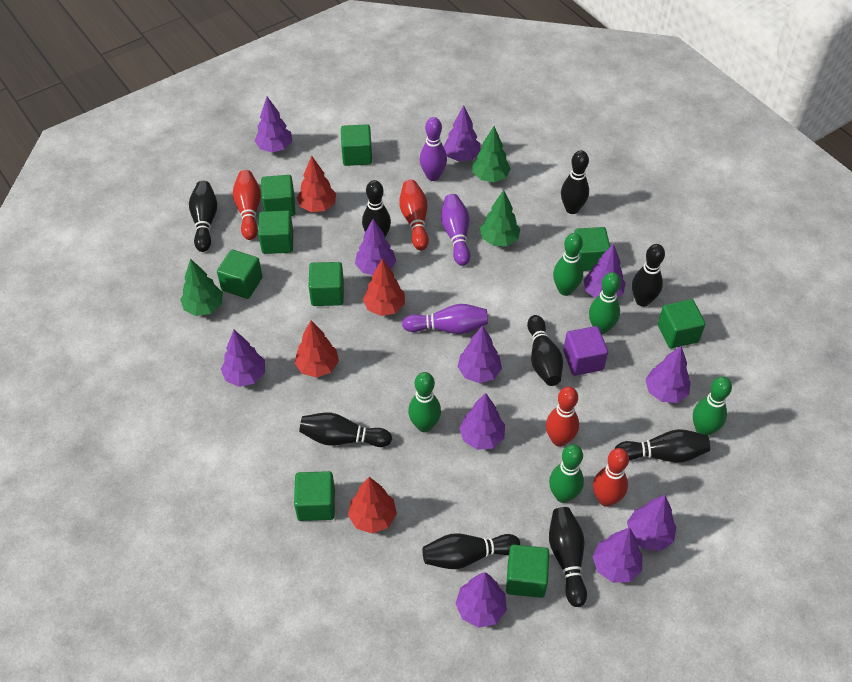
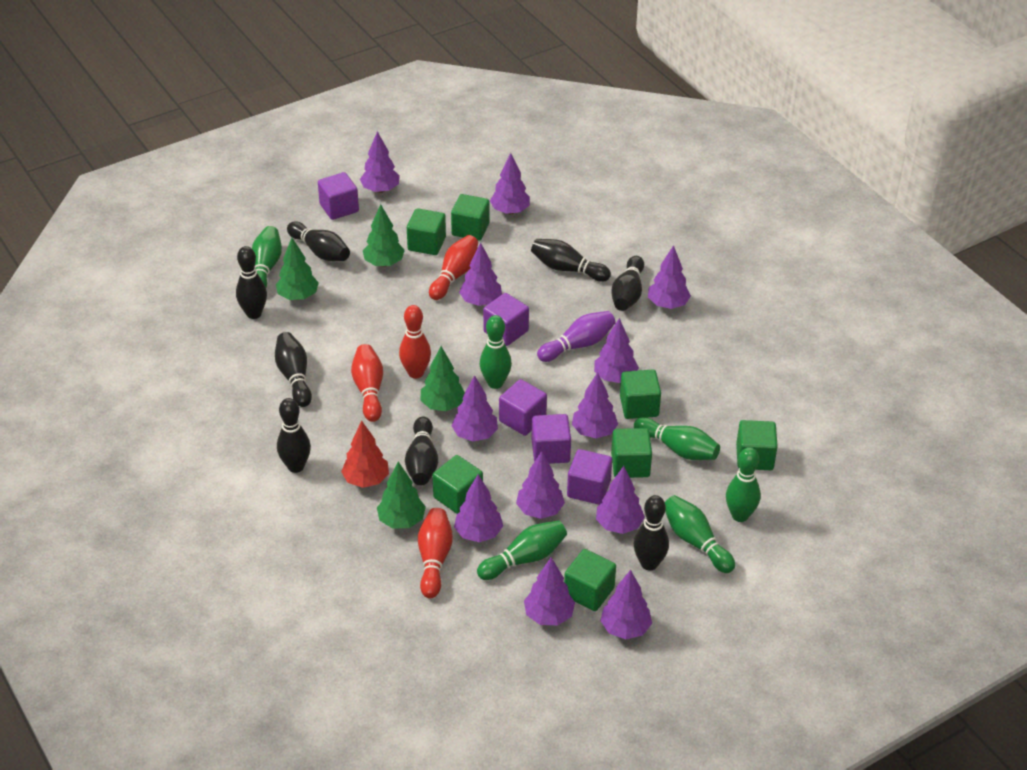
black bowling pin: [189,181,217,252] [299,413,392,447] [362,180,391,237] [423,533,520,569] [527,315,563,386] [549,507,587,607] [561,150,589,214] [615,429,710,463] [632,244,665,307] = 9 -> [236,246,267,319] [275,332,312,407] [277,398,311,473] [287,221,350,261] [405,416,438,485] [531,239,611,282] [611,256,644,311] [634,495,669,571] = 8
green bowling pin: [408,372,441,432] [549,444,584,503] [553,233,583,296] [589,272,621,334] [693,376,732,436] = 5 -> [252,226,282,288] [477,520,567,580] [480,315,512,389] [634,417,720,460] [665,495,735,573] [726,447,761,522] = 6
green cube: [217,249,263,299] [258,210,293,254] [261,175,295,216] [294,471,335,521] [309,262,344,306] [341,124,372,166] [506,545,549,598] [574,227,610,271] [658,299,705,349] = 9 -> [407,208,446,255] [432,455,483,514] [451,194,490,241] [564,549,616,611] [611,428,652,478] [620,370,661,419] [736,420,778,470] = 7
green tree: [180,258,223,316] [472,126,511,182] [480,190,520,246] = 3 -> [276,238,319,300] [363,204,405,267] [377,462,426,529] [420,346,465,411] = 4
purple bowling pin: [402,304,488,334] [420,117,447,181] [441,194,470,266] = 3 -> [537,311,616,362] = 1
purple cube: [563,326,608,376] = 1 -> [318,172,359,220] [483,293,529,346] [499,379,547,436] [531,414,571,464] [567,449,612,505] = 5
purple tree: [221,330,265,387] [255,97,292,152] [355,219,396,275] [443,105,480,162] [455,572,507,628] [457,326,502,383] [459,393,505,450] [583,244,626,298] [592,527,642,583] [627,495,676,551] [645,346,691,403] = 11 -> [360,132,400,193] [452,375,498,442] [454,475,503,542] [459,242,502,306] [490,153,530,214] [516,451,565,519] [524,557,575,625] [572,372,618,438] [594,318,639,383] [596,466,645,534] [600,570,652,639] [648,245,691,309] = 12
red tree: [294,320,339,378] [297,156,336,212] [348,477,397,534] [363,259,405,316] = 4 -> [341,421,389,488] = 1

